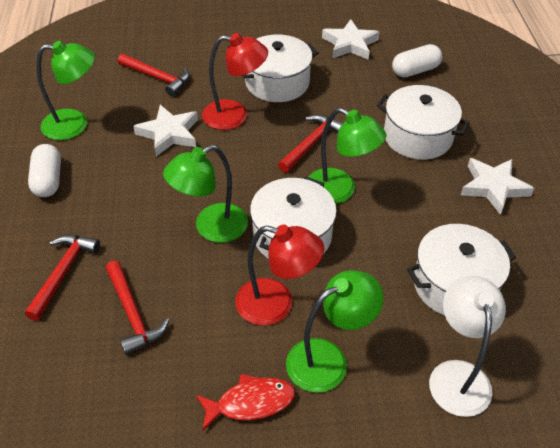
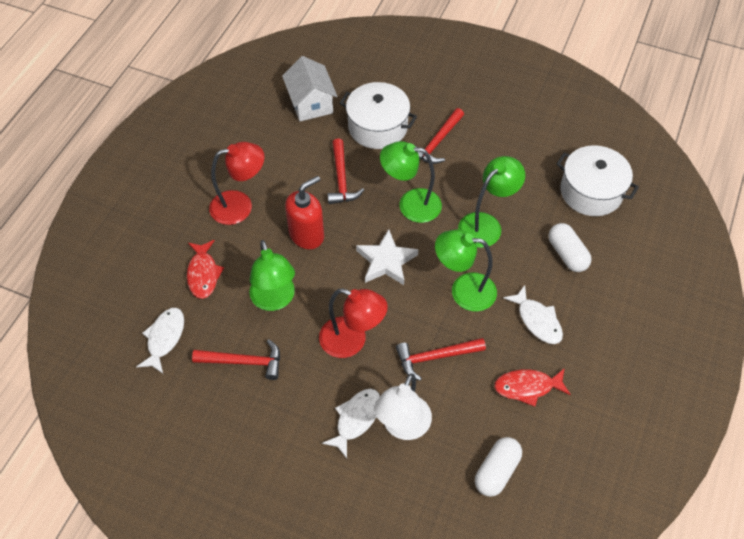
red fish: [196,374,295,431] = 1 -> [187,240,224,299] [494,368,571,407] = 2
red soap dispenser: none = 0 -> [285,176,324,249] = 1
white fish: none = 0 -> [136,308,184,374] [322,389,380,458] [503,285,563,344] = 3
white house: none = 0 -> [282,56,337,121] = 1
white pot: [242,34,318,102] [250,176,337,259] [377,85,470,160] [407,224,516,315] = 4 -> [340,82,417,149] [556,145,639,216] = 2
white star: [133,105,198,156] [322,19,380,60] [461,158,534,215] = 3 -> [356,229,418,285] = 1

